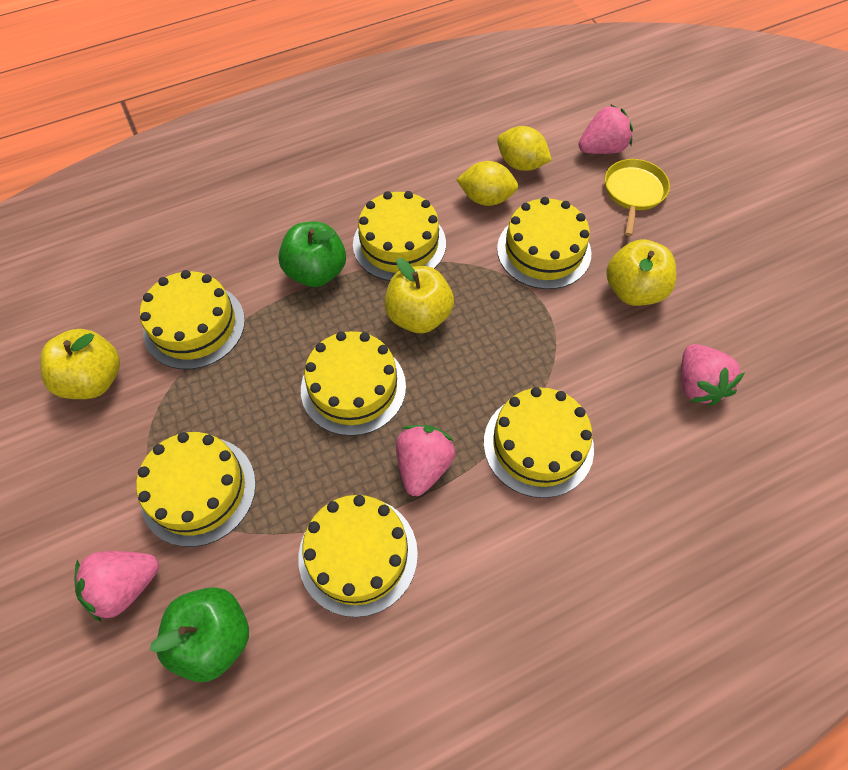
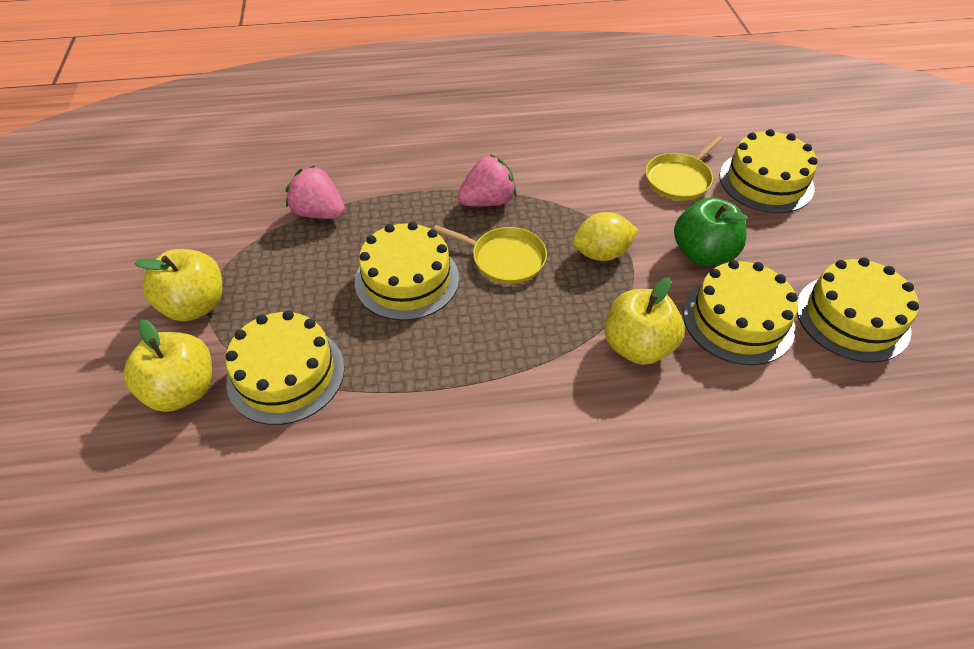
green apple: [149,587,249,682] [278,221,346,287] = 2 -> [674,197,748,266] = 1
pink strawberry: [74,551,159,622] [396,425,455,496] [578,104,633,154] [681,344,745,406] = 4 -> [286,166,345,219] [458,154,517,207] = 2
yellow cake: [136,432,256,547] [140,270,245,370] [298,495,418,617] [301,331,406,436] [353,191,446,281] [484,387,594,498] [497,197,591,289] = 7 -> [225,310,344,425] [355,222,459,321] [683,260,798,365] [719,129,818,213] [797,258,919,363] = 5
yellow lemon: [456,161,518,206] [497,126,552,171] = 2 -> [572,212,638,261] = 1
yellow pan: [605,159,670,236] = 1 -> [433,225,547,284] [646,135,723,201] = 2

